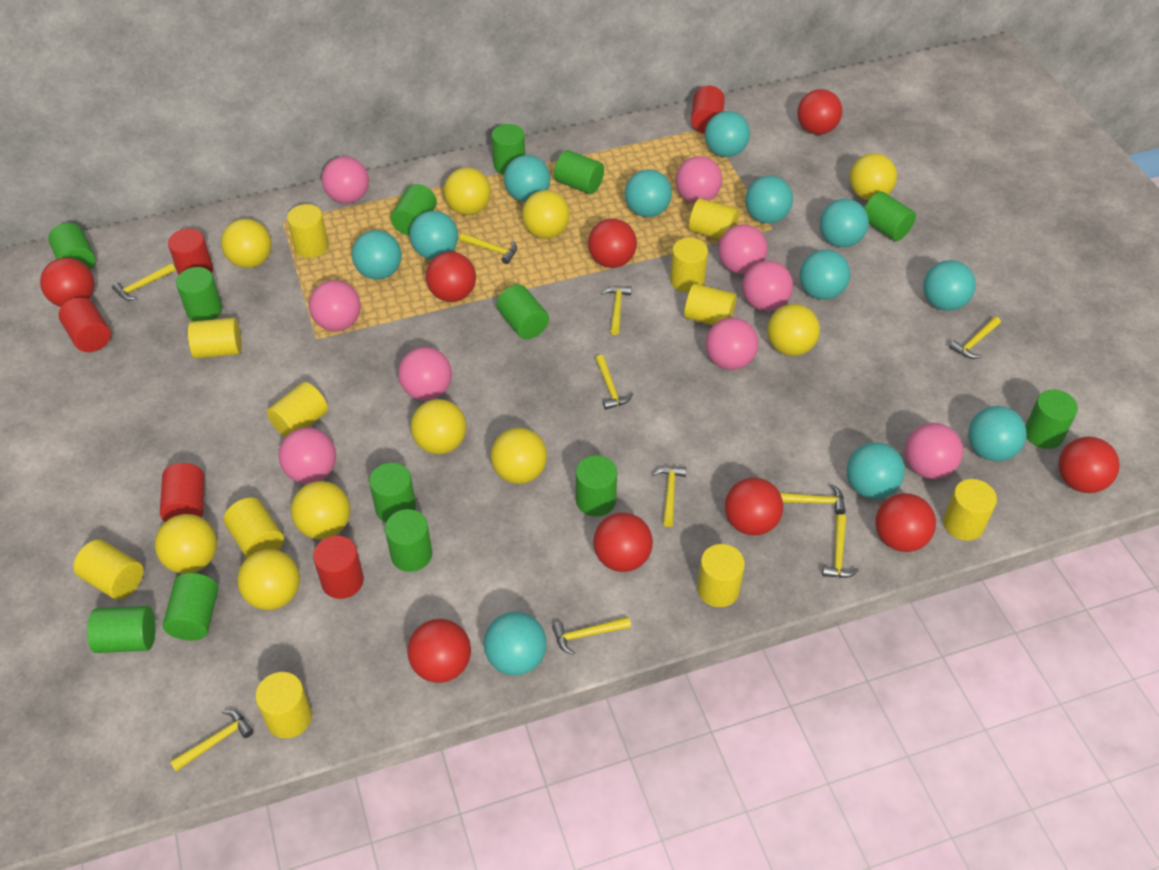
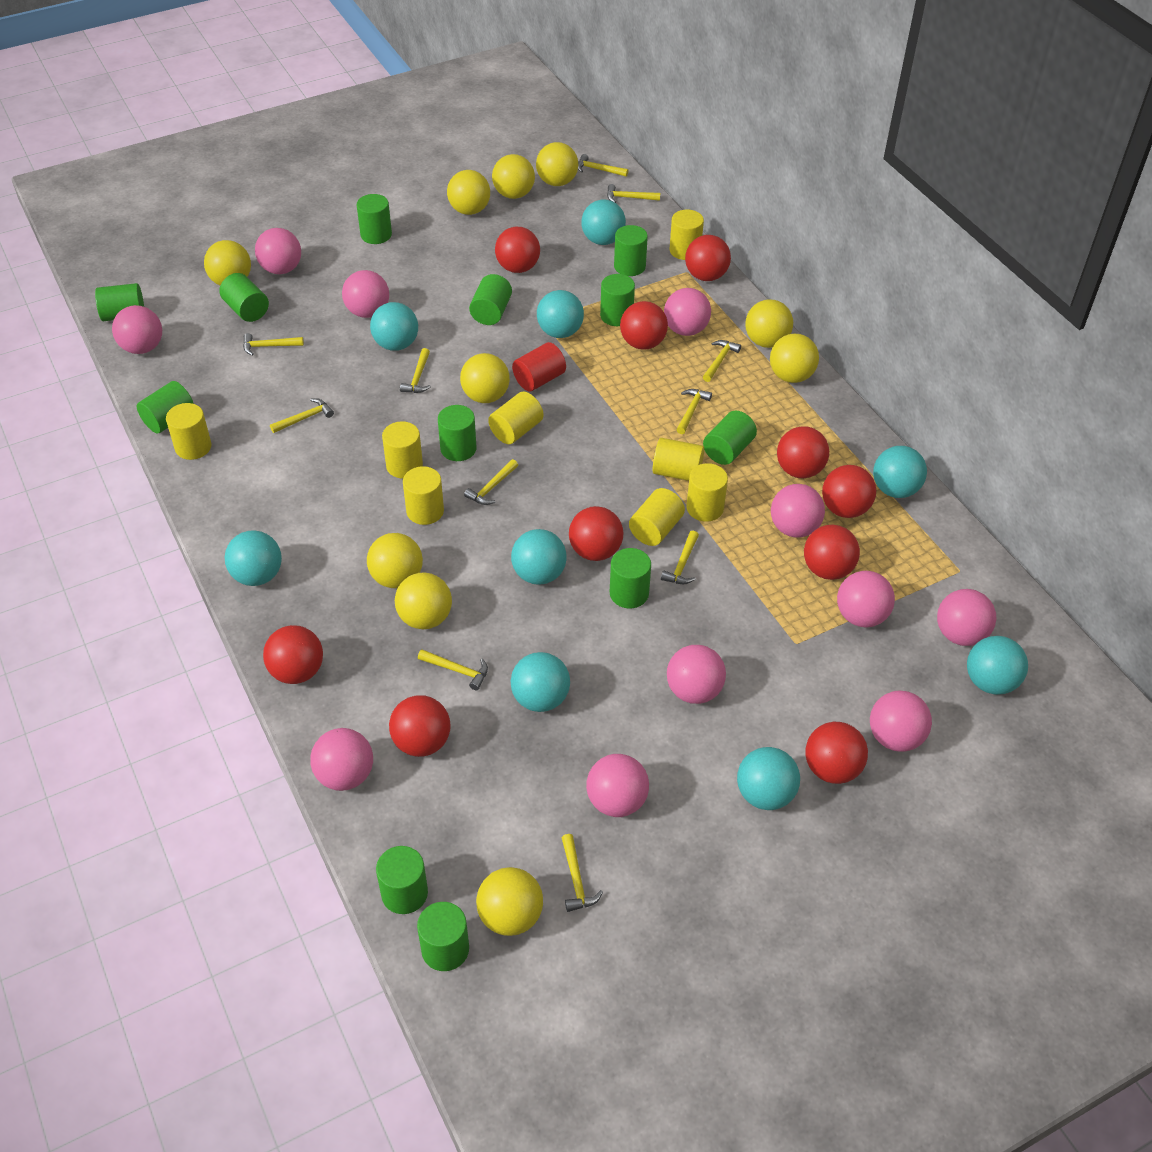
green cylinder: [48,223,95,270] [87,606,156,653] [163,573,218,640] [176,267,222,321] [369,463,416,522] [385,509,432,572] [391,184,437,236] [492,124,525,175] [496,285,549,339] [554,150,604,194] [576,455,617,517] [864,191,916,241] [1025,389,1078,449] = 13 -> [95,283,144,321] [137,381,194,434] [219,273,269,322] [357,194,392,244] [376,846,428,914] [417,902,469,971] [438,405,477,461] [469,274,512,325] [600,274,635,326] [610,548,651,608] [614,225,648,276] [703,411,757,465] = 12
pink ball: [279,428,336,484] [309,280,361,331] [322,156,369,204] [398,347,452,400] [676,156,722,203] [706,318,758,370] [718,224,768,274] [742,260,793,311] [905,423,963,479] = 9 -> [112,305,162,354] [255,228,301,274] [310,728,373,791] [342,270,389,318] [586,754,649,817] [664,288,711,336] [667,645,726,704] [771,484,825,538] [837,571,895,627] [870,691,932,752] [937,589,996,646] = 11
red ball: [40,258,94,307] [407,619,471,683] [426,252,476,302] [588,219,637,268] [593,512,653,572] [725,478,783,536] [797,89,842,135] [875,493,936,552] [1058,437,1120,493] = 9 -> [263,625,323,684] [389,695,450,757] [495,227,540,273] [569,506,623,561] [620,301,668,350] [685,235,731,281] [777,426,829,478] [804,525,860,580] [805,722,868,784] [822,465,876,518] = 10
red cylinder: [58,297,111,352] [160,463,205,522] [168,228,213,276] [313,536,364,599] [691,86,725,134] = 5 -> [512,342,566,392] = 1
turquoise ball: [352,230,402,280] [410,211,458,260] [484,612,547,676] [504,155,551,202] [625,169,672,217] [705,111,750,157] [745,176,793,224] [800,249,850,300] [820,199,869,247] [847,442,905,499] [923,260,976,311] [968,406,1027,462] = 12 -> [225,530,282,586] [370,302,418,351] [511,529,567,585] [511,652,570,712] [537,290,584,338] [581,199,626,245] [737,747,800,810] [873,446,927,498] [967,636,1028,695] = 9
yellow cylinder: [73,539,143,600] [188,318,242,359] [224,498,284,558] [255,672,312,738] [267,382,328,438] [287,204,328,258] [670,238,708,293] [684,283,737,325] [689,198,739,240] [697,544,745,607] [943,479,997,541] = 11 -> [166,403,211,460] [382,421,423,479] [403,466,444,525] [488,391,544,444] [629,488,685,546] [653,438,704,481] [669,210,704,260] [686,463,728,522] = 8
yellow hammer: [112,263,176,301] [170,710,254,772] [460,233,517,264] [552,617,631,655] [595,355,633,410] [601,286,632,335] [652,466,686,527] [780,484,846,515] [822,514,859,578] [949,317,1001,359] = 10 -> [243,333,304,355] [270,398,334,433] [400,348,431,393] [418,649,488,690] [464,459,518,505] [562,834,603,912] [578,154,628,177] [607,184,660,203] [661,531,699,584] [676,389,712,434] [703,340,741,382] = 11

